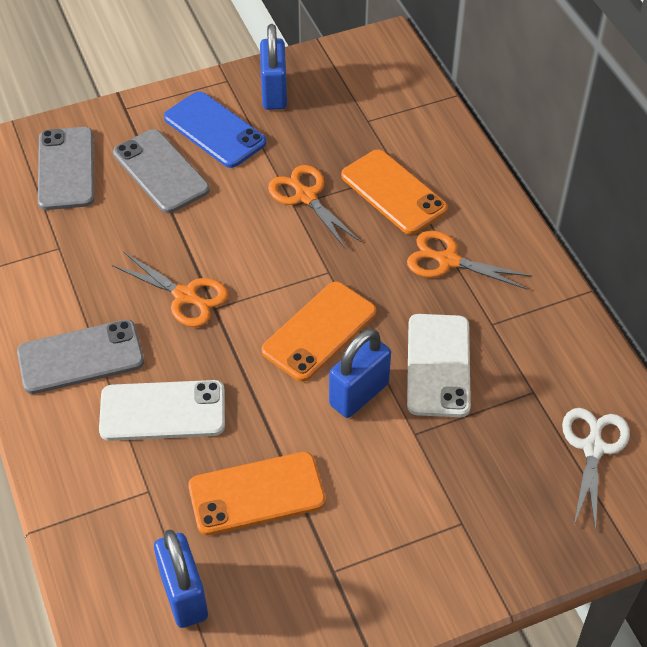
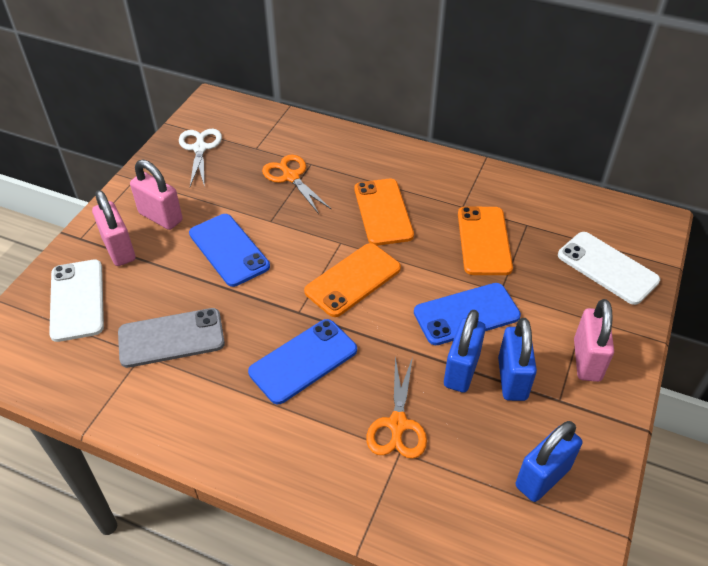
blue phone: [164,91,266,168] = 1 -> [189,214,270,287] [248,319,357,404] [414,283,521,345] = 3
grey phone: [17,319,144,394] [38,127,95,210] [113,129,210,213] = 3 -> [118,308,225,368] = 1
orange scissors: [112,252,229,327] [268,165,361,249] [407,231,532,289] = 3 -> [262,155,331,214] [366,356,427,459] = 2
pink padlock: none = 0 -> [92,190,135,266] [130,160,183,230] [574,299,614,382] = 3

